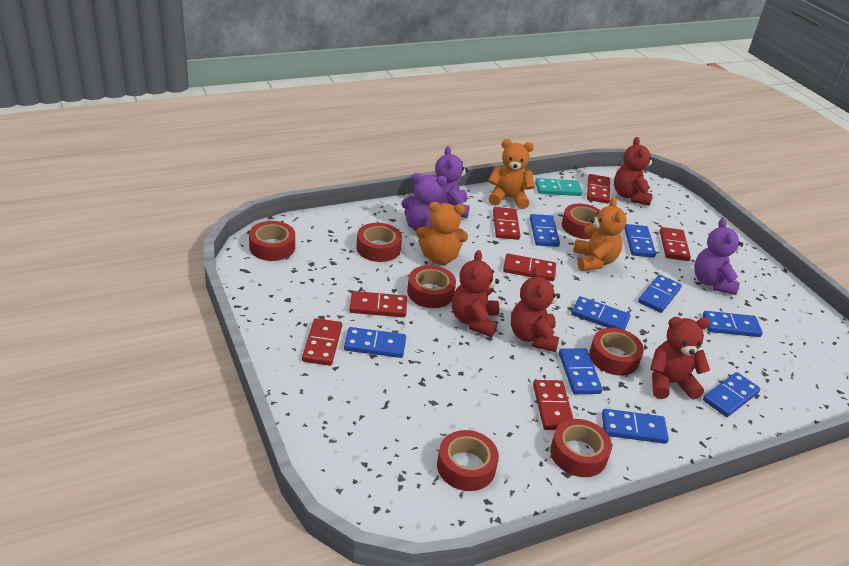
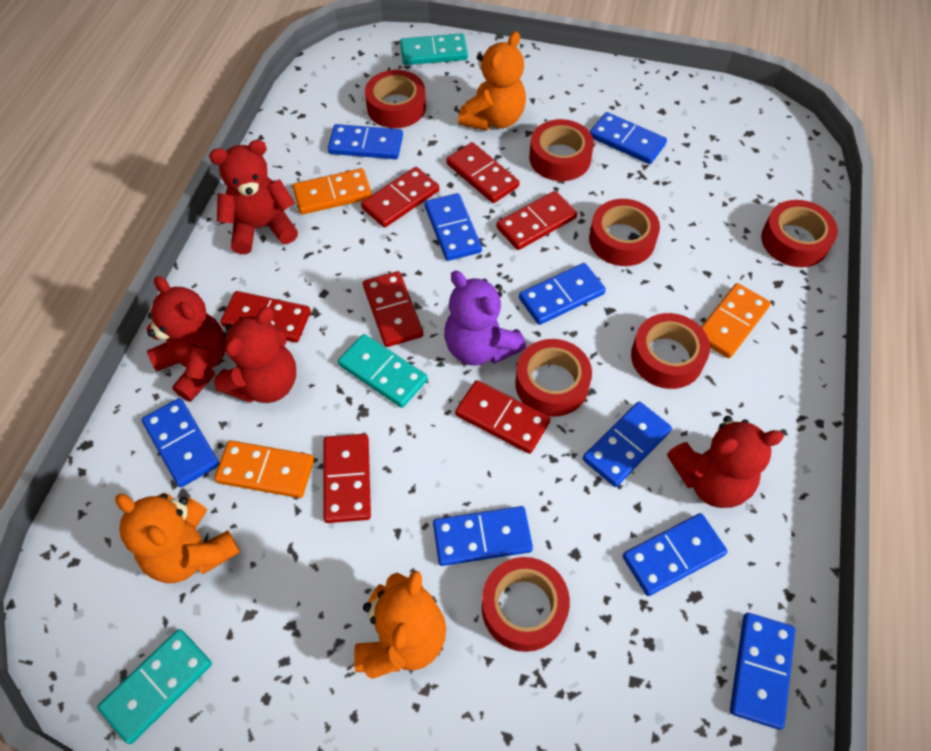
orange domino: none = 0 -> [214,440,314,498] [293,168,372,214] [701,283,771,358] = 3
purple teddy bear: [401,173,447,232] [435,146,470,218] [694,218,743,295] = 3 -> [444,271,526,366] = 1
turquoise domino: [535,178,583,196] = 1 -> [97,629,212,744] [338,334,428,408] [400,33,468,65] = 3

